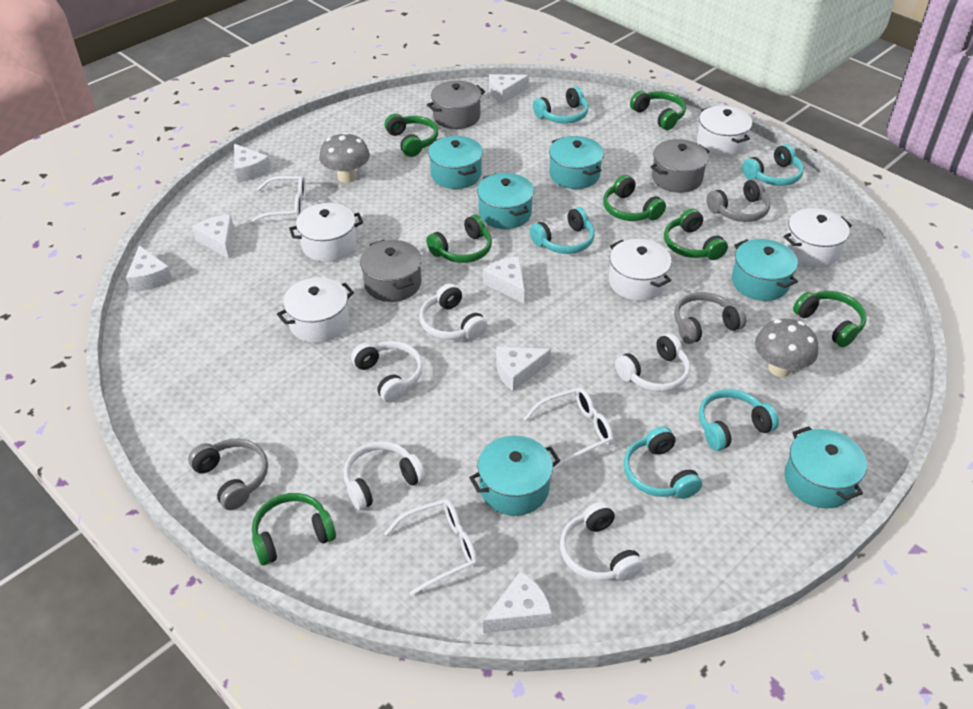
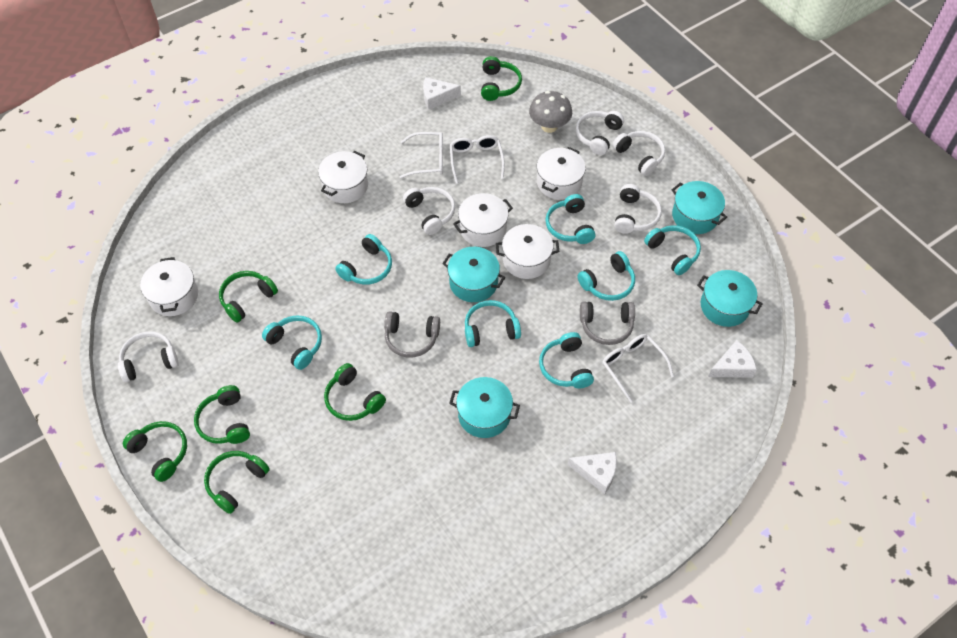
green headphones: [252,493,336,565] [385,114,438,157] [426,215,492,263] [603,175,666,221] [630,91,686,130] [664,208,728,260] [793,291,867,347] = 7 -> [123,421,187,482] [194,385,250,444] [204,451,270,514] [219,271,278,323] [324,363,386,421] [481,56,522,101] = 6
grey headphones: [188,439,268,510] [674,292,746,344] [706,178,770,222] = 3 -> [384,311,440,357] [580,302,635,345] = 2
grey mushroom: [319,132,370,183] [755,319,818,377] = 2 -> [529,91,572,133] = 1
grey pot: [360,240,422,302] [427,80,485,129] [650,139,710,193] = 3 -> none = 0
turquoise headphones: [530,207,595,254] [533,86,589,124] [624,426,702,499] [699,389,779,451] [742,144,804,186] = 5 -> [262,315,322,370] [335,234,392,285] [465,300,521,347] [539,332,594,388] [545,194,596,244] [577,251,635,301] [644,225,701,275] = 7
turquoise pot: [428,136,483,189] [469,436,560,516] [477,173,534,229] [549,136,604,189] [732,239,798,301] [784,426,867,509] = 6 -> [442,247,505,302] [449,377,520,438] [672,181,727,234] [697,270,763,327] = 4
white cheese: [126,245,173,292] [192,215,234,259] [234,144,271,182] [483,256,524,304] [483,571,552,633] [489,74,529,104] [496,346,551,391] = 7 -> [423,77,461,110] [568,452,617,494] [708,340,757,378] = 3

